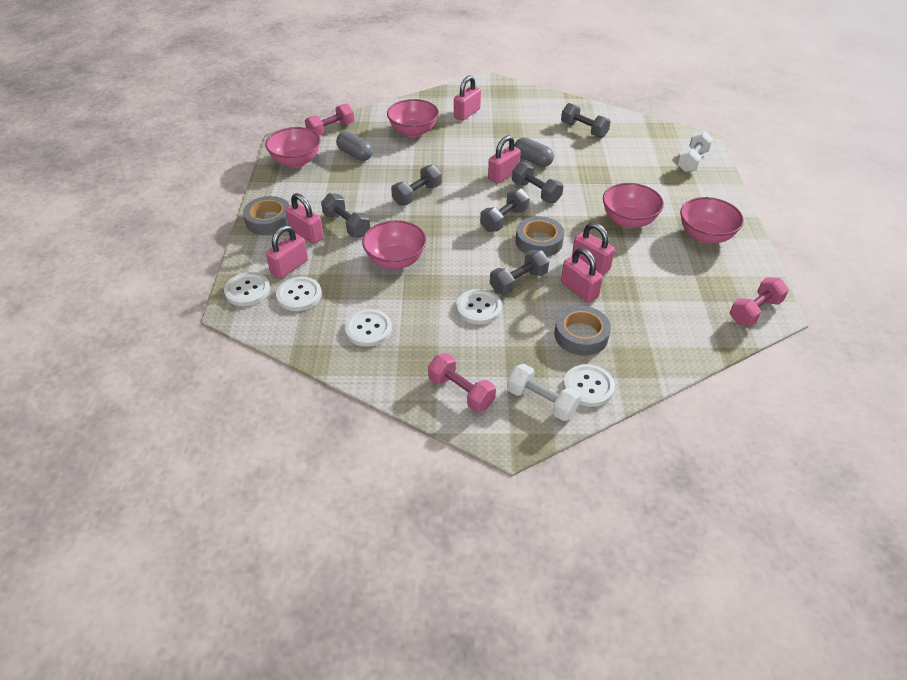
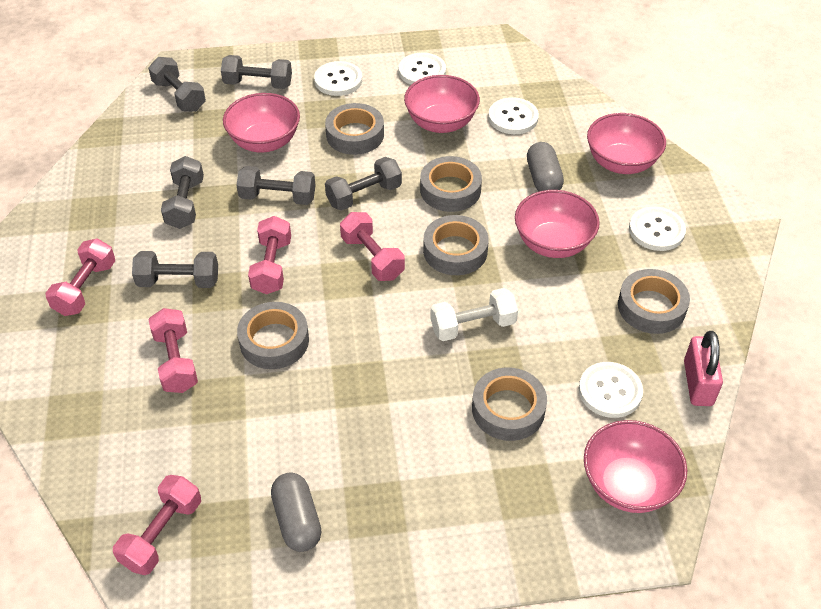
grey tape: [243,196,290,235] [516,216,564,257] [554,306,611,356] = 3 -> [237,302,309,369] [325,103,384,155] [420,156,482,212] [423,215,489,275] [472,367,547,441] [618,269,690,334] = 6
pink dumbbell: [305,103,355,136] [428,353,496,412] [730,277,789,326] = 3 -> [45,238,115,316] [113,475,201,575] [148,308,198,393] [248,216,291,294] [340,212,405,281] = 5
pink padlock: [266,225,308,279] [286,193,324,244] [454,75,481,121] [488,135,521,183] [561,248,603,303] [572,222,615,275] = 6 -> [684,331,723,406] = 1
white dumbbell: [507,364,581,421] [677,131,714,172] = 2 -> [430,288,518,341] = 1

